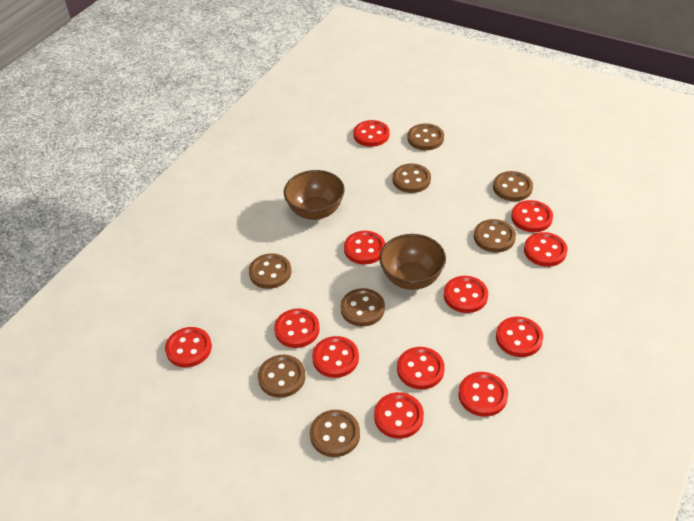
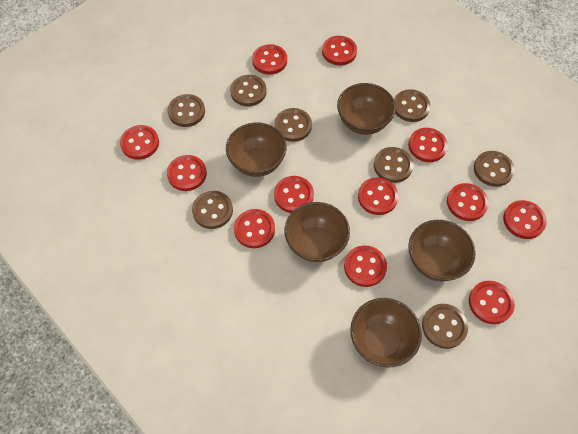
brown bowl: [284,170,345,220] [379,234,446,290] = 2 -> [226,122,286,177] [285,202,350,262] [337,83,396,135] [350,298,422,367] [408,220,475,282] = 5

